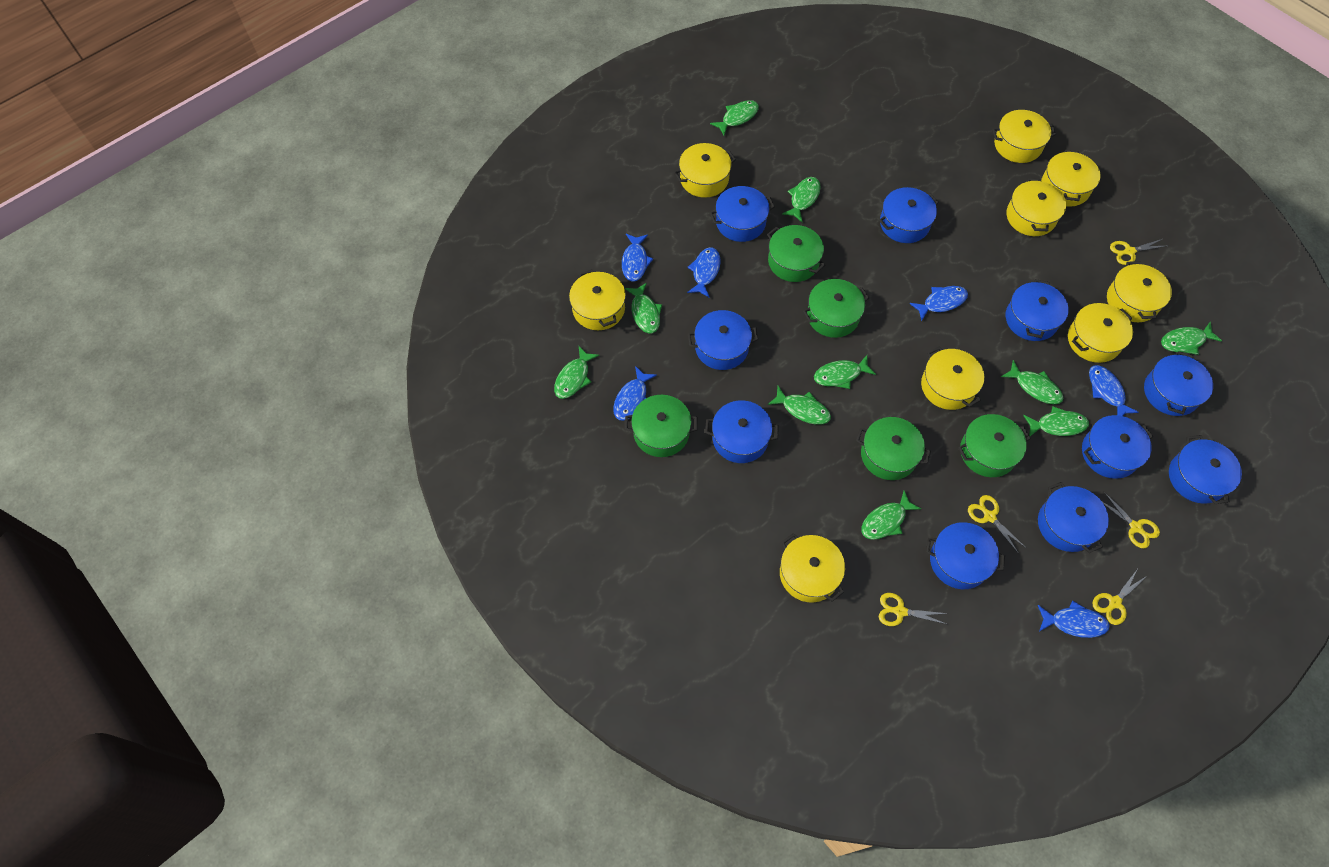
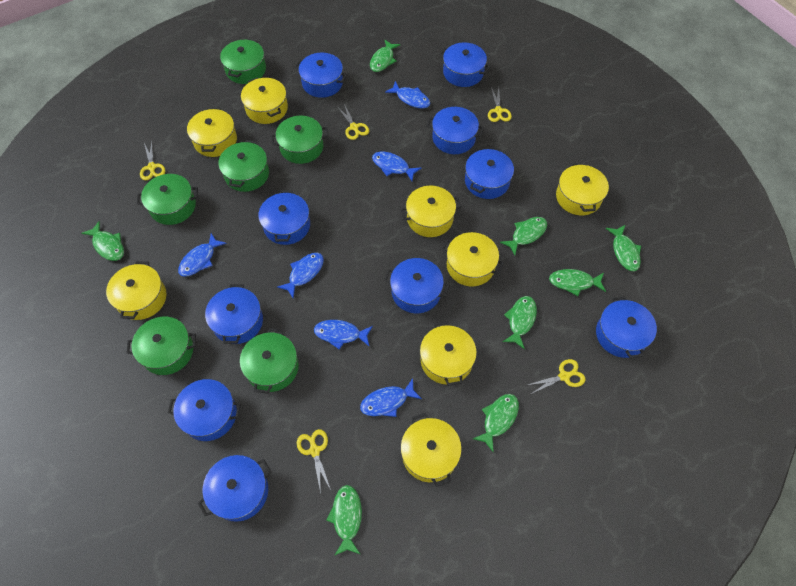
green fish: [554,346,600,399] [625,283,662,333] [710,100,759,136] [768,386,831,425] [782,177,821,222] [814,355,876,389] [861,491,921,540] [1001,360,1063,404] [1023,406,1089,436] [1161,322,1222,355] = 10 -> [82,221,124,261] [326,485,362,556] [370,40,401,72] [473,394,519,453] [500,217,547,255] [503,296,537,349] [549,269,606,296] [605,225,641,271] = 8
green pot: [625,395,698,457] [767,225,825,282] [803,279,869,338] [856,417,931,480] [958,414,1031,477] = 5 -> [127,317,196,375] [137,174,198,225] [219,140,269,192] [220,39,266,84] [240,328,299,394] [271,116,328,164] = 6
yellow pot: [569,269,626,330] [674,143,736,198] [780,533,845,603] [921,347,984,410] [992,110,1056,163] [1007,179,1066,236] [1041,150,1101,207] [1068,303,1133,363] [1107,261,1172,322] = 9 -> [106,261,166,320] [187,108,237,157] [241,77,288,124] [400,186,462,237] [401,413,462,487] [420,321,477,386] [441,232,504,286] [556,163,609,215] = 8

